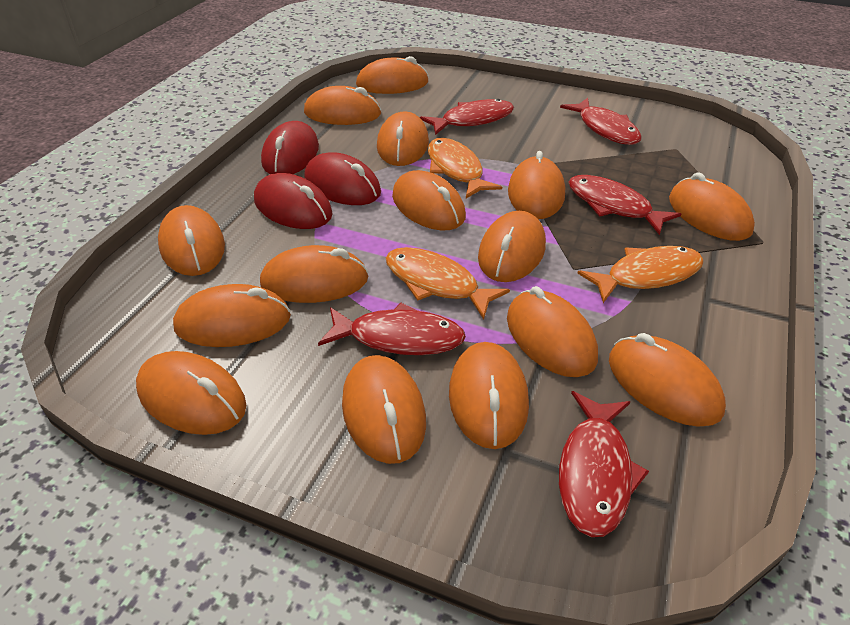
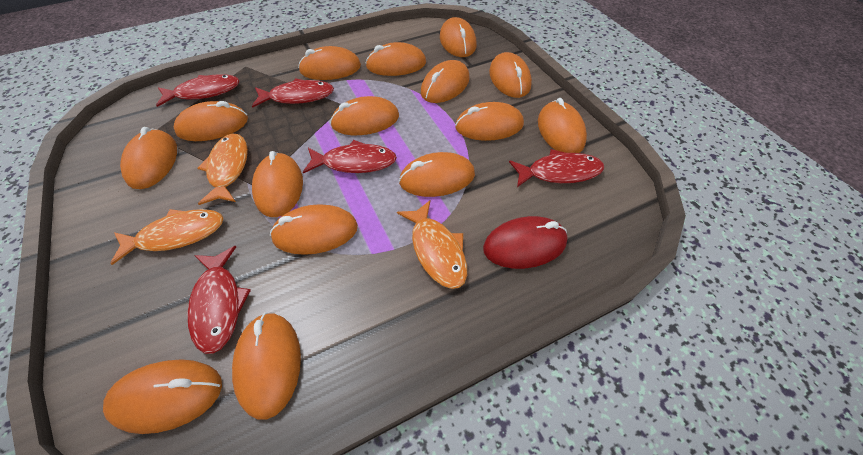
red mouse: [254,173,333,229] [261,121,319,174] [304,152,381,205] = 3 -> [483,216,568,269] = 1

